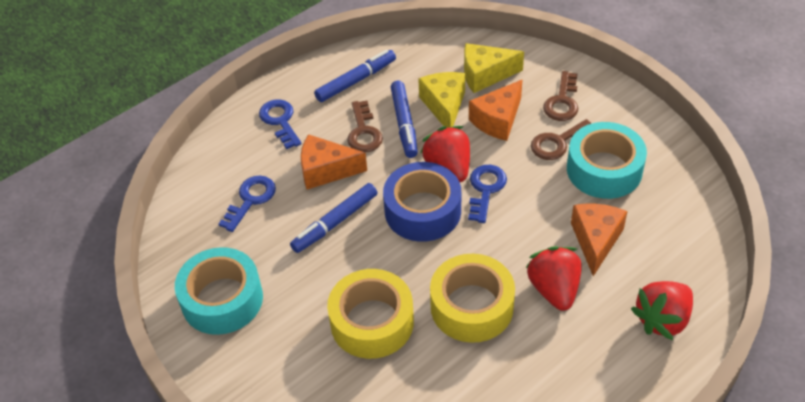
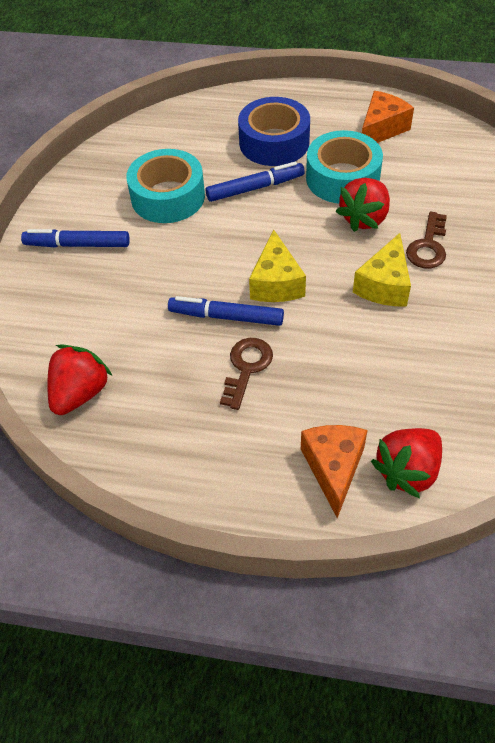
blue key: [219,176,276,232] [259,99,302,149] [468,165,507,223] = 3 -> none = 0
brown key: [347,101,383,152] [531,119,591,160] [543,71,578,121] = 3 -> [220,338,273,410] [406,211,447,269] = 2
orange cheese: [301,134,367,189] [469,79,523,141] [571,204,628,276] = 3 -> [301,425,368,518] [362,91,414,143] = 2
yellow tape: [327,269,414,359] [430,254,515,343] = 2 -> none = 0

